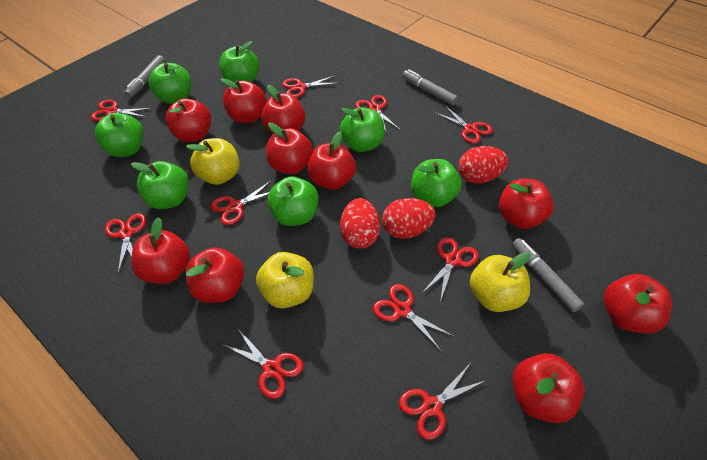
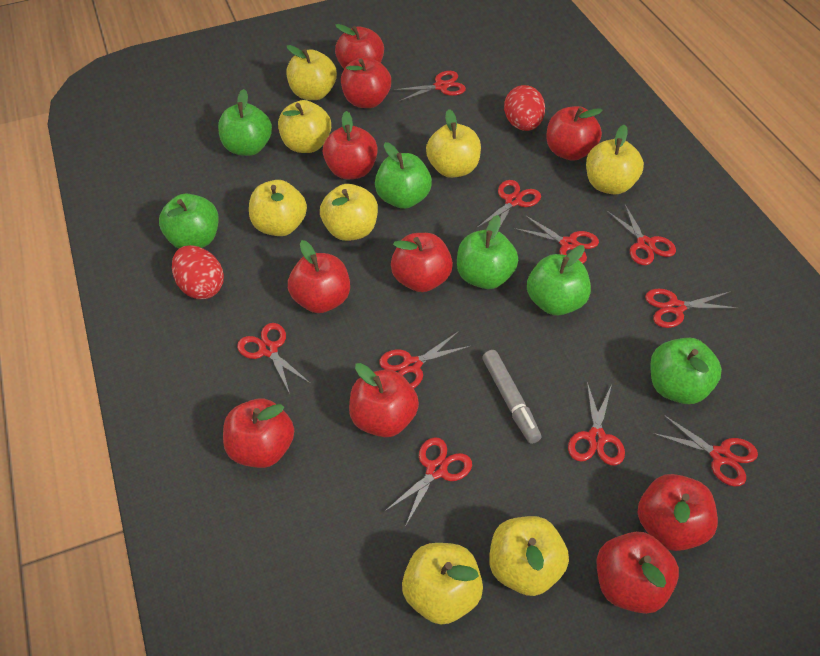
green apple: [95,113,144,157] [131,161,189,209] [148,63,191,104] [219,41,259,83] [267,177,318,226] [339,107,384,152] [411,159,462,207] = 7 -> [159,194,219,249] [218,89,272,156] [375,142,432,209] [457,215,518,289] [527,245,591,316] [650,338,722,404] = 6
grey marker: [124,55,165,98] [402,69,458,105] [512,238,584,312] = 3 -> [482,350,541,444] = 1
red egg: [340,198,380,249] [382,198,436,239] [458,146,508,184] = 3 -> [172,245,224,299] [504,85,545,131] = 2
yellow apple: [186,138,240,185] [256,252,314,308] [470,252,530,312] = 3 -> [249,180,307,236] [278,100,331,153] [287,45,337,100] [320,184,378,241] [402,543,483,625] [426,109,481,178] [489,516,569,596] [586,125,644,194] = 8

